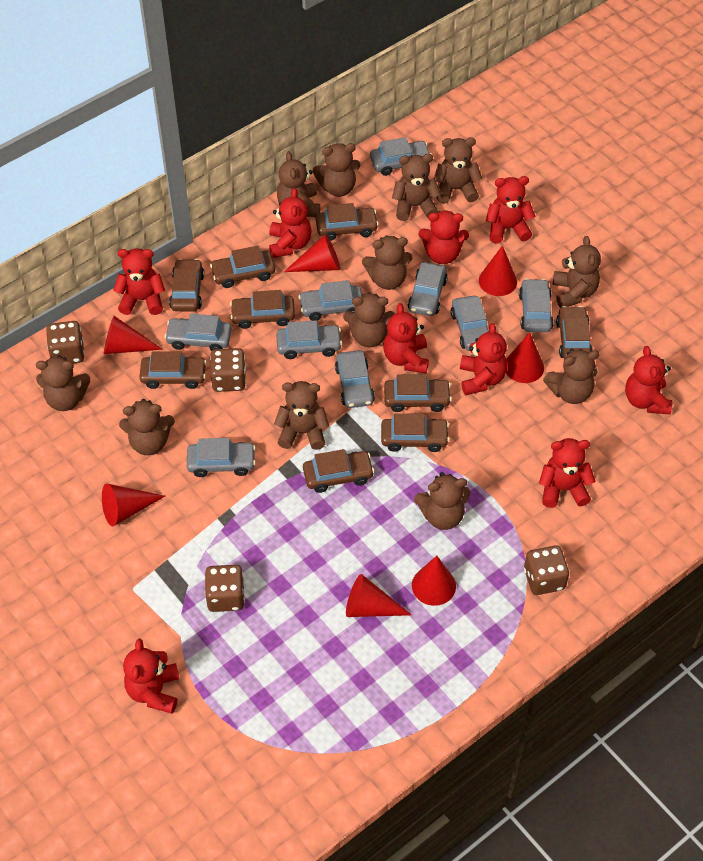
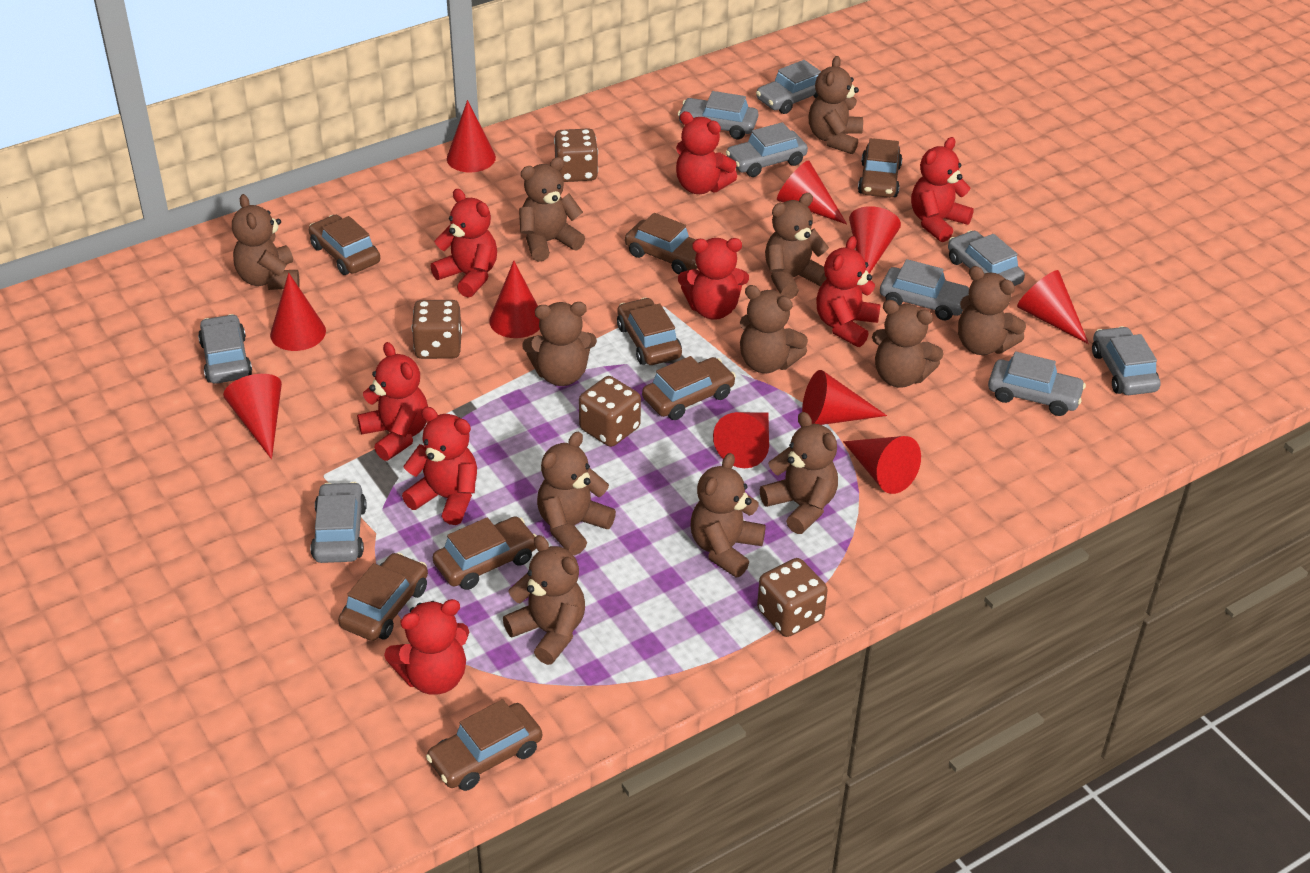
brown car: [139,351,207,389] [169,259,204,311] [210,246,275,288] [230,290,295,329] [303,449,374,493] [316,203,379,241] [381,413,450,452] [384,374,452,412] [556,306,593,360] = 9 -> [309,215,380,275] [338,552,428,641] [426,699,542,791] [433,516,537,590] [617,298,682,365] [625,213,697,274] [642,356,736,420] [858,138,902,198] = 8
red cone: [102,484,165,526] [104,316,163,354] [284,234,340,272] [346,574,412,617] [412,556,456,606] [479,245,517,296] [506,332,544,383] = 7 -> [223,374,282,459] [270,273,326,351] [447,100,496,172] [489,261,540,338] [713,412,769,468] [777,160,847,224] [802,370,887,425] [843,436,921,494] [849,206,901,274] [1017,270,1089,344] = 10
red teddy bear: [113,248,165,315] [123,639,179,714] [269,188,312,258] [383,303,429,373] [419,210,469,264] [460,323,507,395] [486,176,536,244] [539,438,595,508] [625,346,672,415] = 9 -> [357,342,428,461] [384,599,469,695] [402,407,477,525] [430,189,497,298] [676,111,737,194] [678,238,749,320] [816,236,881,347] [911,137,974,242] = 8

